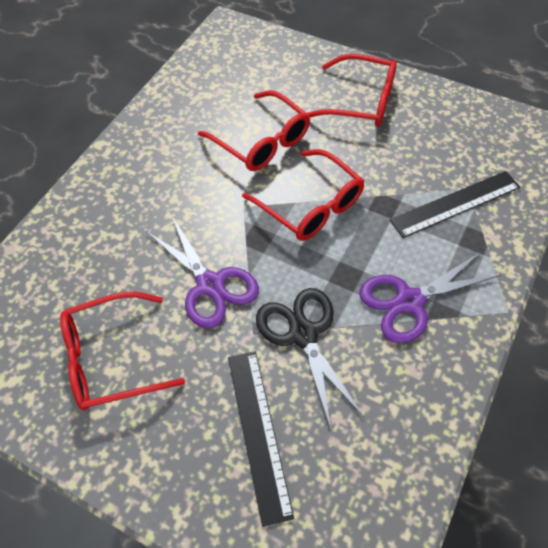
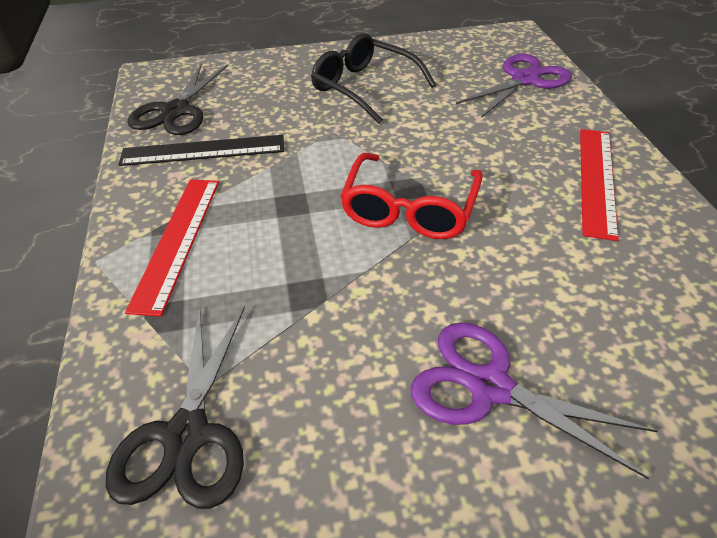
black glasses: none = 0 -> [311,33,436,124] = 1
black ruler: [228,351,294,527] [390,171,520,238] = 2 -> [118,135,284,166] = 1
black scissors: [256,288,365,430] = 1 -> [106,306,245,509] [127,63,228,135] = 2
red glasses: [60,292,185,411] [198,90,310,171] [242,149,364,241] [307,54,397,127] = 4 -> [340,153,483,239] = 1
red ruler: none = 0 -> [125,180,219,316] [580,129,619,241] = 2

